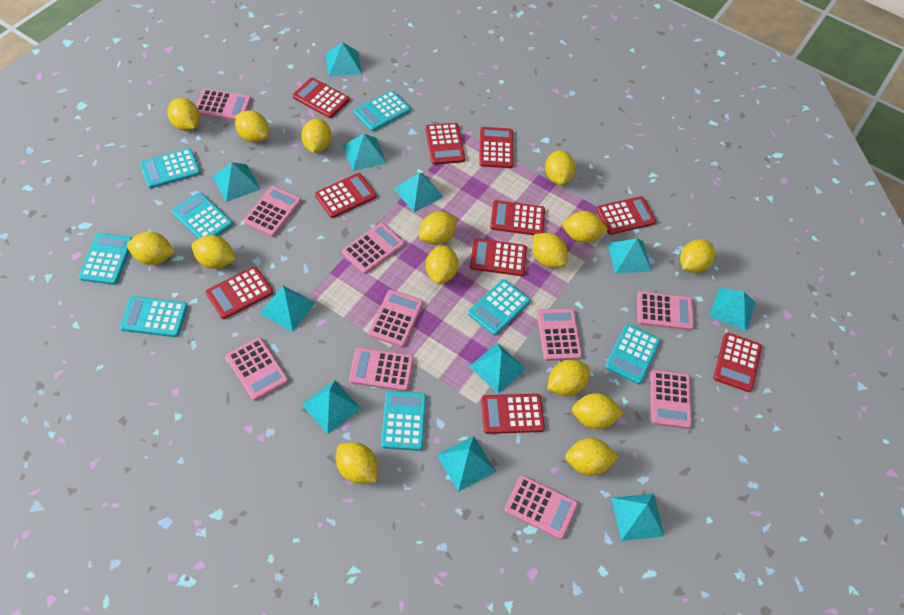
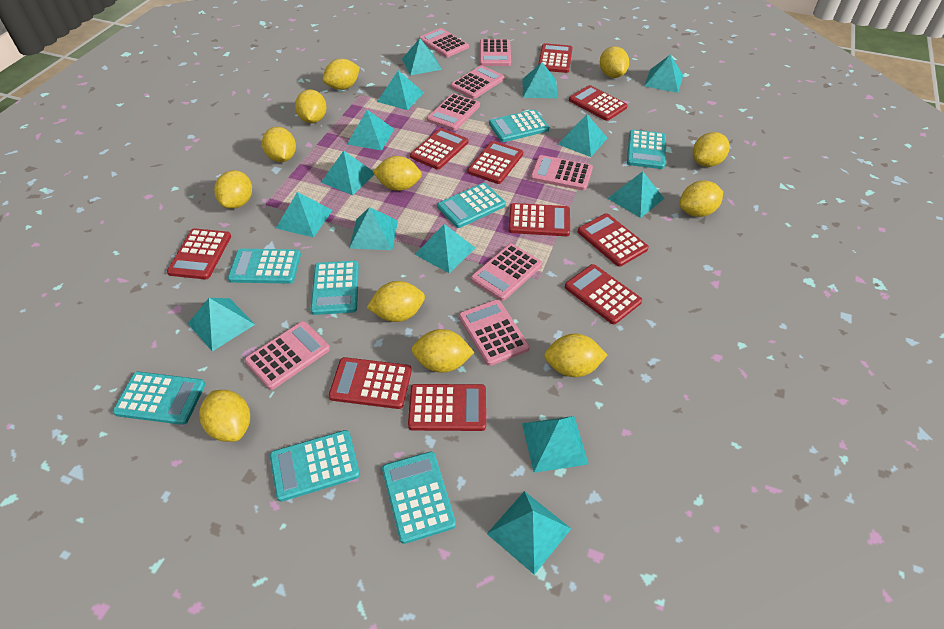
pink calculator: [196,89,251,121] [226,337,289,401] [244,186,302,237] [342,222,405,274] [349,347,414,391] [368,289,423,347] [504,475,578,540] [537,308,582,361] [637,291,694,330] [650,370,692,429] = 10 -> [245,321,330,390] [419,28,469,57] [427,93,480,131] [450,65,504,99] [459,299,529,366] [471,244,542,301] [480,39,511,66] [530,155,593,191] = 8
turquoise pyramid: [212,162,261,202] [260,286,315,332] [301,380,361,434] [325,42,362,77] [343,134,387,171] [393,173,443,212] [437,436,496,492] [469,343,526,393] [607,239,652,274] [611,493,664,541] [709,288,756,331] = 11 -> [188,298,255,351] [276,192,332,237] [321,151,374,195] [347,110,394,151] [349,207,398,250] [377,71,424,110] [402,38,442,75] [415,224,475,273] [487,491,571,575] [522,416,589,473] [523,62,557,98] [558,114,607,157] [607,171,664,218] [644,54,683,93] = 14
yellow lemon: [127,232,175,265] [167,98,200,131] [192,235,236,269] [235,110,269,142] [301,119,332,153] [336,442,377,484] [419,211,457,245] [426,245,458,284] [533,233,568,268] [545,150,576,185] [547,360,590,396] [563,211,608,243] [565,438,618,476] [572,393,623,429] [680,239,715,273] = 15 -> [199,390,250,442] [214,170,252,209] [262,127,296,162] [295,89,327,123] [323,59,360,90] [367,281,425,322] [373,156,422,191] [411,329,474,373] [544,334,607,377] [600,46,629,78] [680,181,723,217] [693,132,730,167] = 12

